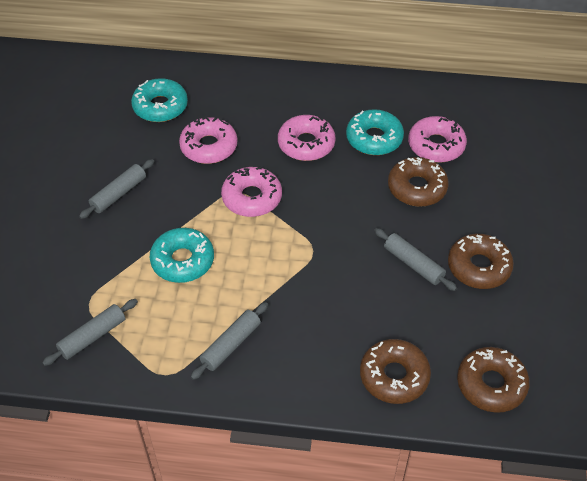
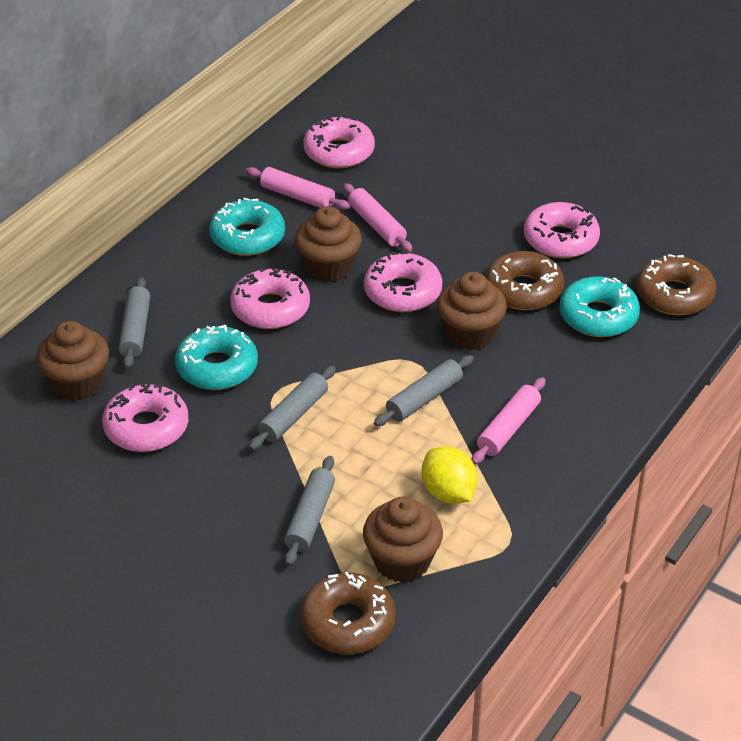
brown cupcake: none = 0 -> [37,321,109,401] [295,206,362,282] [363,496,443,583] [437,272,507,350] = 4
brown donut: [360,339,431,404] [388,157,449,207] [448,234,514,289] [457,347,530,413] = 4 -> [300,572,396,654] [486,251,564,310] [636,254,716,315] = 3
pink donut: [179,116,238,164] [221,167,282,217] [278,115,336,161] [408,116,467,163] = 4 -> [102,384,189,452] [230,267,310,329] [303,115,375,168] [364,251,443,312] [524,202,600,258] = 5
pink rolling pin: none = 0 -> [246,167,350,210] [343,183,412,252] [472,377,545,465] = 3
yellow lemon: none = 0 -> [422,446,477,504] = 1

